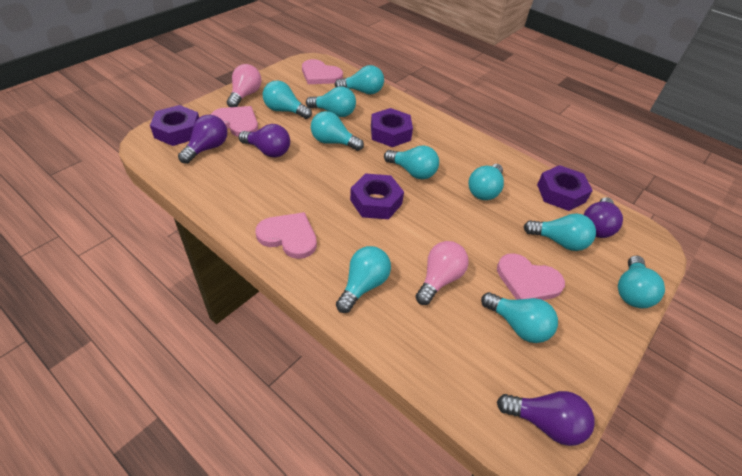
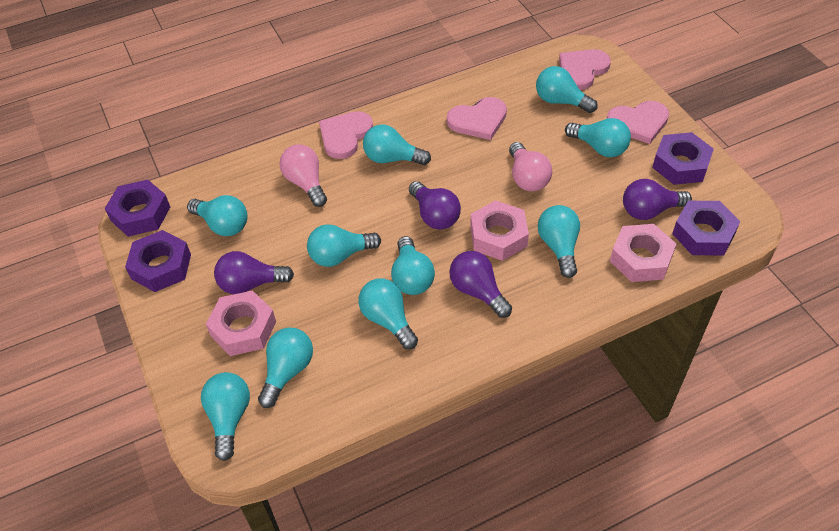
pink nut: none = 0 -> [206,290,276,356] [470,200,529,261] [610,224,676,282] = 3

